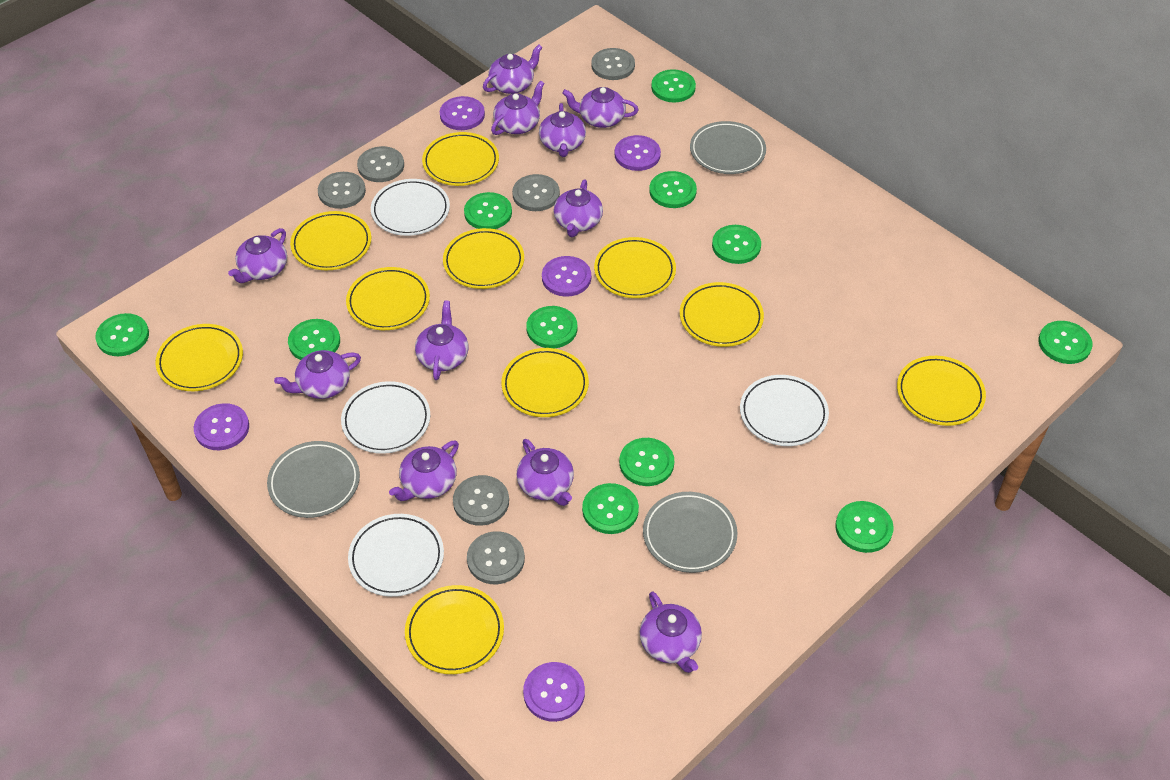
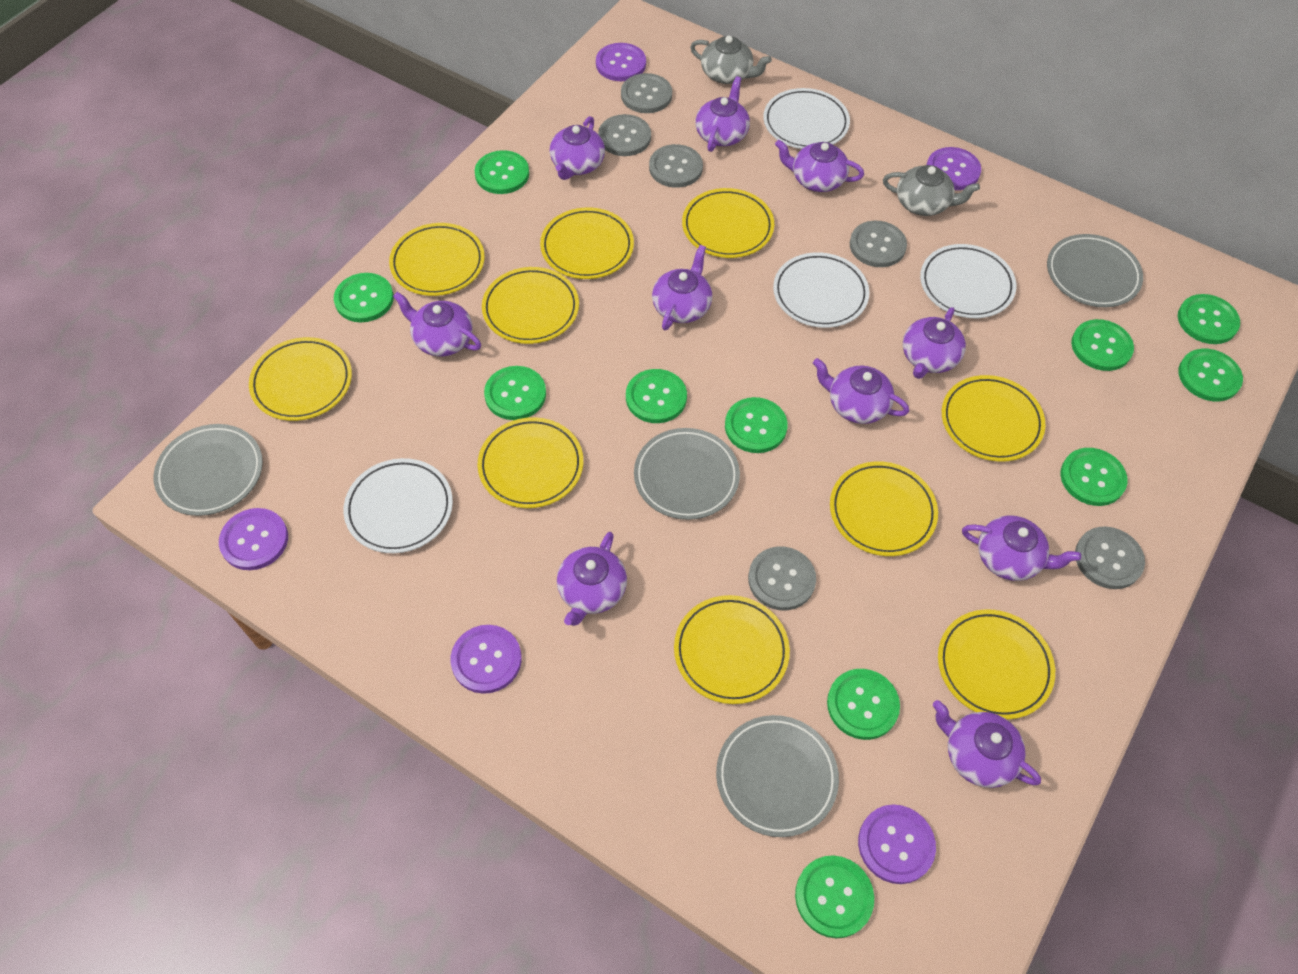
grey plate: [267,441,360,518] [643,492,737,573] [690,121,766,174] = 3 -> [153,424,263,516] [634,428,740,520] [716,715,839,837] [1047,234,1143,307] = 4
grey teapot: none = 0 -> [690,36,772,84] [883,165,980,216] = 2
purple teapot: [228,228,287,283] [274,350,361,399] [389,440,459,501] [415,301,469,380] [483,44,543,94] [491,80,545,135] [516,439,574,506] [539,103,586,157] [553,180,603,237] [562,87,639,128] [640,591,702,673] = 11 -> [393,292,481,357] [549,116,605,180] [557,532,627,626] [652,245,712,330] [695,76,750,152] [775,140,864,192] [813,358,909,424] [903,307,966,379] [933,700,1041,788] [962,515,1081,581] = 10

